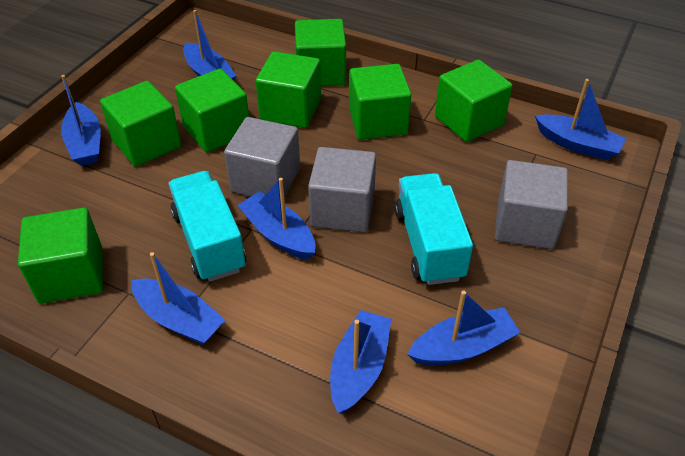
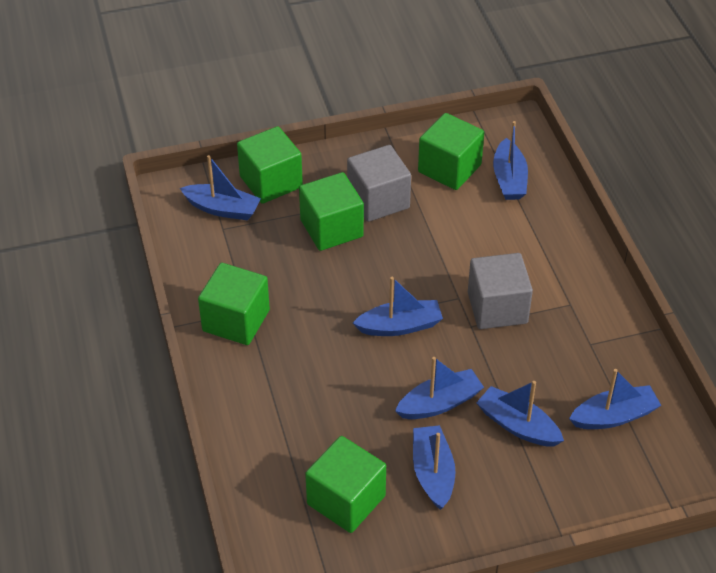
green cube: [18,207,103,304] [100,81,181,167] [175,69,249,153] [256,51,321,128] [295,19,346,86] [349,64,411,140] [435,60,513,142] = 7 -> [198,263,270,345] [237,126,303,204] [299,172,364,251] [305,436,386,533] [418,113,484,190] = 5
grey cube: [224,117,300,198] [308,147,376,233] [495,160,568,249] = 3 -> [347,145,411,222] [468,253,533,329] = 2
turquoise truck: [169,171,246,282] [394,173,473,285] = 2 -> none = 0

